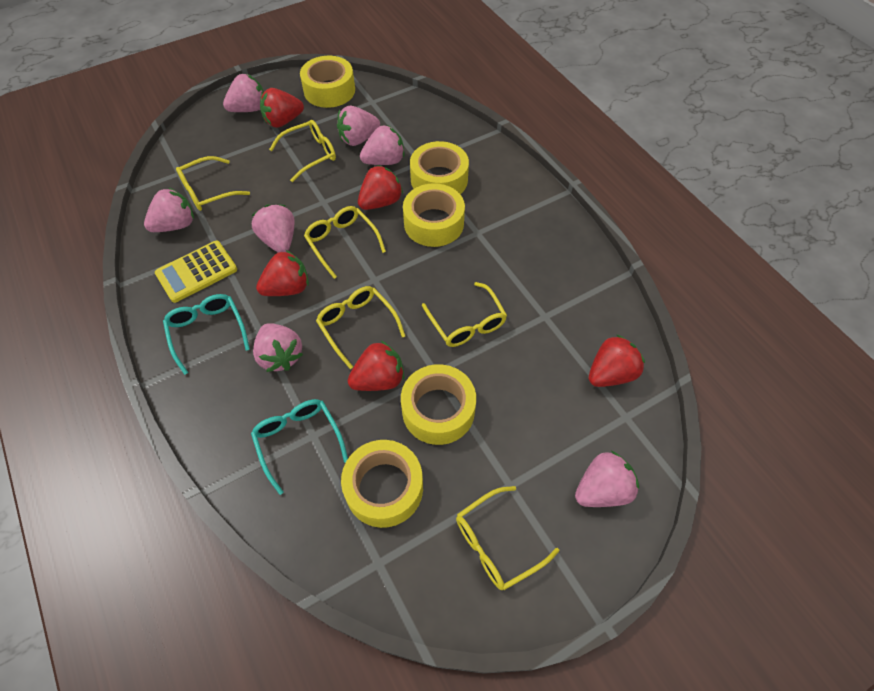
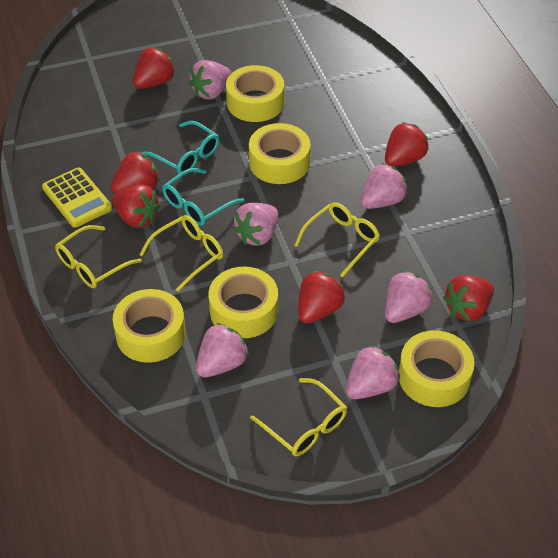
pink strawberry: [144,188,194,232] [223,74,264,112] [252,205,295,253] [253,323,303,372] [337,106,380,146] [360,125,405,165] [575,451,639,507] = 7 -> [189,60,231,99] [196,323,249,377] [233,203,278,246] [346,345,400,399] [360,163,408,209] [385,271,433,323] = 6
red strawberry: [256,250,309,296] [260,88,304,128] [348,341,405,391] [358,165,403,210] [589,335,645,387] = 5 -> [111,151,160,194] [112,184,161,228] [133,47,176,89] [298,271,345,324] [385,122,429,167] [443,275,494,321] = 6
yellow glasses: [176,156,250,211] [269,120,336,182] [304,206,386,279] [316,286,405,369] [422,282,507,347] [456,486,559,590] = 6 -> [55,225,142,288] [140,215,223,291] [250,378,347,456] [294,202,380,277] = 4

